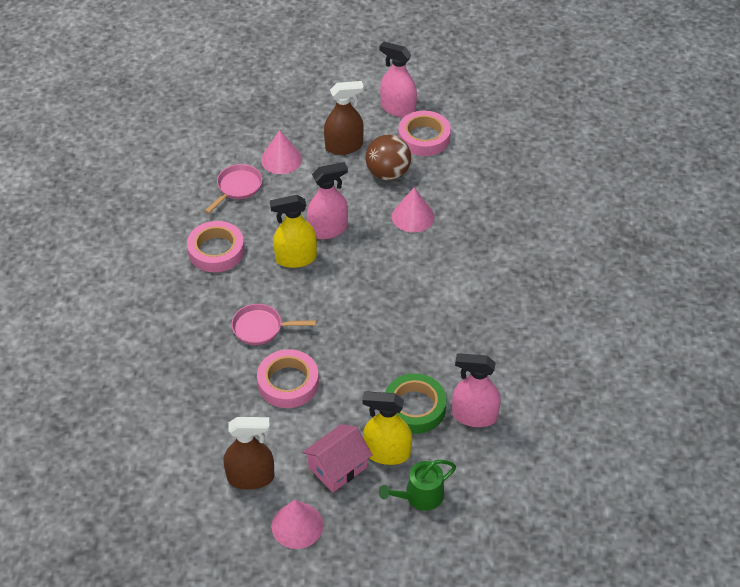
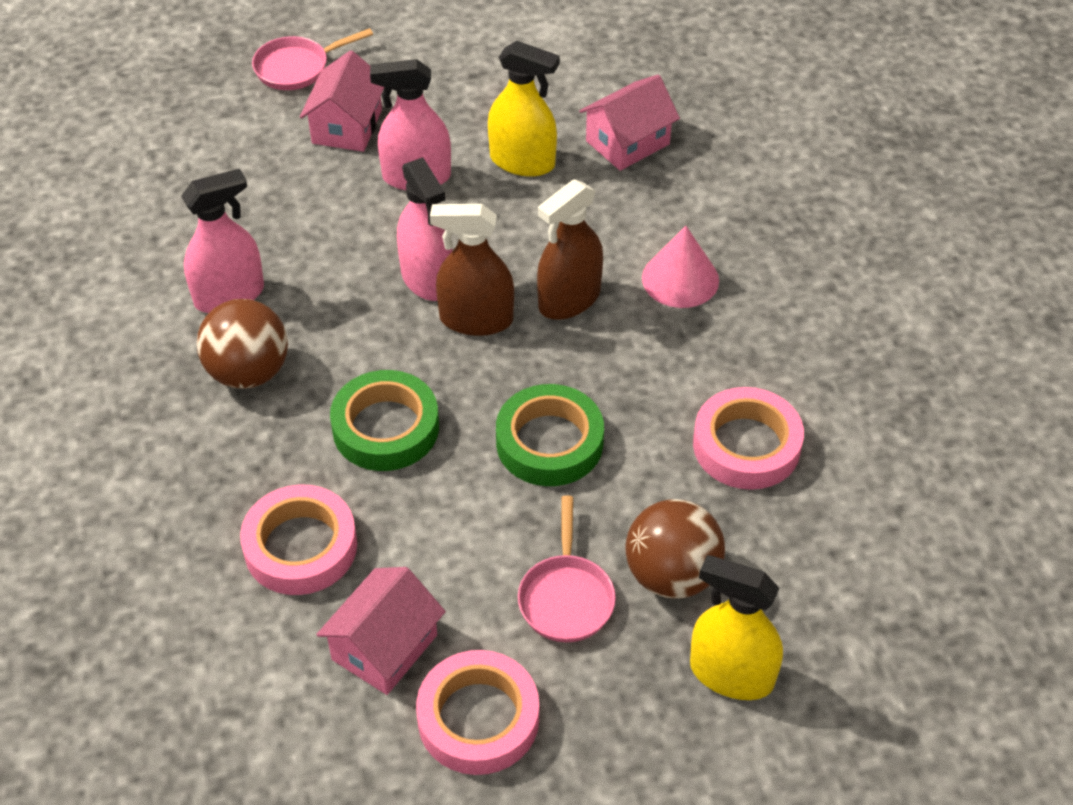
brown ball: [365,134,411,180] = 1 -> [196,299,288,389] [626,499,725,599] = 2
green tape: [385,373,447,434] = 1 -> [330,370,439,471] [496,384,604,486] = 2
green watering can: [379,460,456,511] = 1 -> none = 0
pink cone: [261,130,302,174] [271,500,323,549] [392,188,434,233] = 3 -> [642,226,719,308] = 1
pink house: [302,424,373,492] = 1 -> [300,50,384,152] [316,567,446,695] [579,74,680,171] = 3

